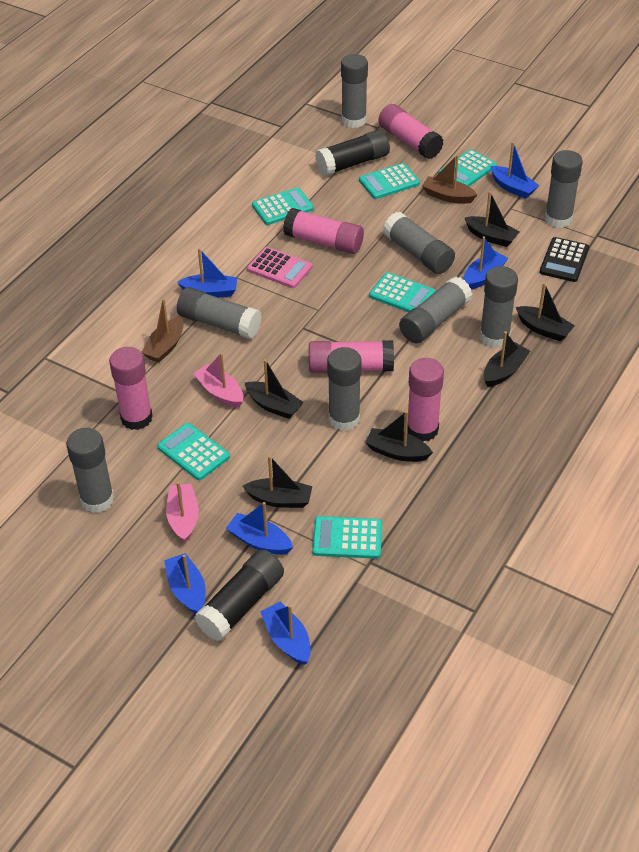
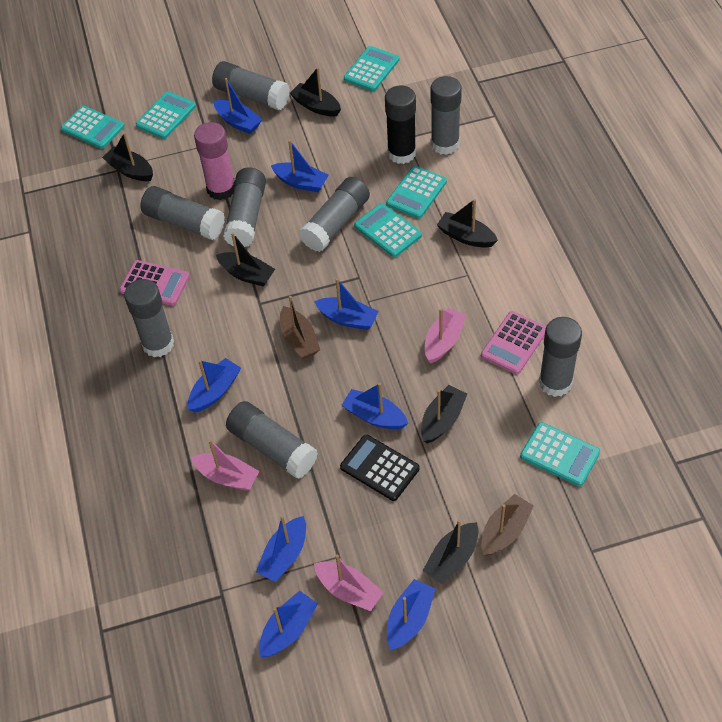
black glue stick: [195,549,284,641] [315,130,390,176] = 2 -> [385,86,416,164] = 1
blue boat: [164,553,206,614] [177,248,238,298] [226,502,293,555] [260,601,311,665] [463,236,508,290] [490,142,540,199] = 6 -> [188,358,241,412] [214,78,262,134] [256,515,306,582] [259,591,318,657] [271,140,329,192] [314,278,379,330] [342,383,408,429] [387,579,435,650] = 8
pink boat: [166,482,199,543] [193,353,243,408] = 2 -> [191,439,259,491] [314,554,384,611] [425,308,466,363] = 3
pink calculator: [247,247,312,288] = 1 -> [120,260,190,306] [481,311,546,374] = 2
pink glue stick: [109,347,153,430] [283,208,364,254] [309,340,394,373] [378,104,443,159] [407,358,444,442] = 5 -> [194,122,235,200] = 1

